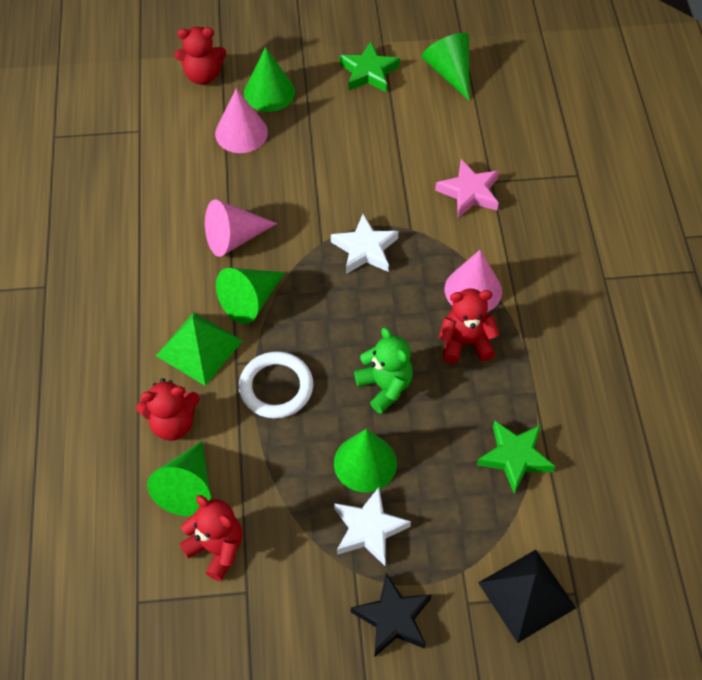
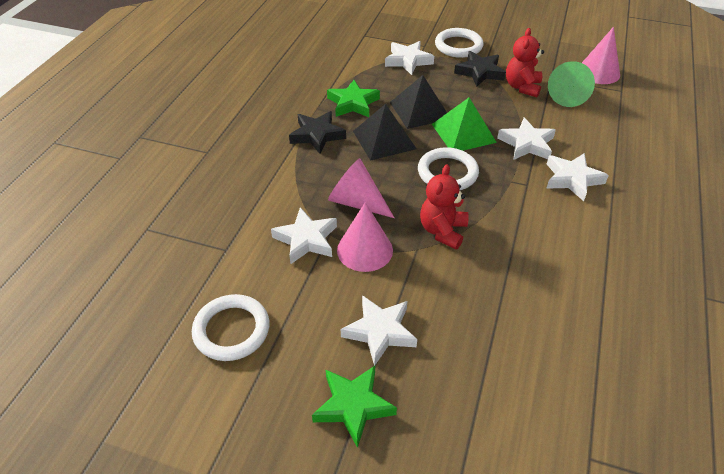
black pyramid: [478,550,576,643] = 1 -> [353,104,417,161] [390,75,447,129] = 2
black star: [351,573,432,656] = 1 -> [289,111,346,154] [454,51,506,87] = 2
green cone: [147,441,211,516] [216,268,285,324] [244,47,295,112] [334,429,397,492] [422,33,470,101] = 5 -> [548,61,595,107] = 1
green teddy bear: [354,327,413,414] = 1 -> none = 0
pink star: [435,159,499,218] = 1 -> none = 0
red teddy bear: [136,378,200,441] [175,26,226,85] [180,495,243,581] [439,289,499,364] = 4 -> [420,164,469,249] [506,28,544,97] = 2
white ring: [239,351,313,419] = 1 -> [192,294,270,361] [418,147,479,190] [435,28,484,58] = 3
white star: [331,214,399,274] [334,487,411,566] = 2 -> [271,207,337,264] [341,295,417,366] [385,41,434,75] [497,117,556,160] [546,153,609,201] = 5

